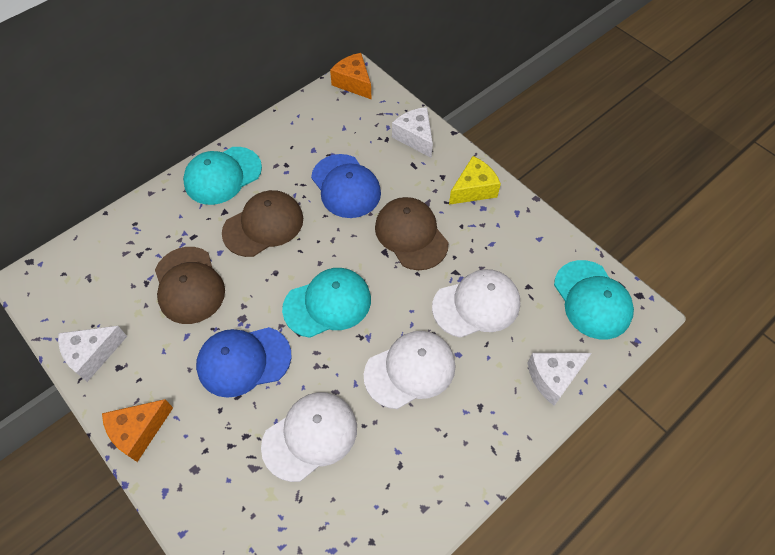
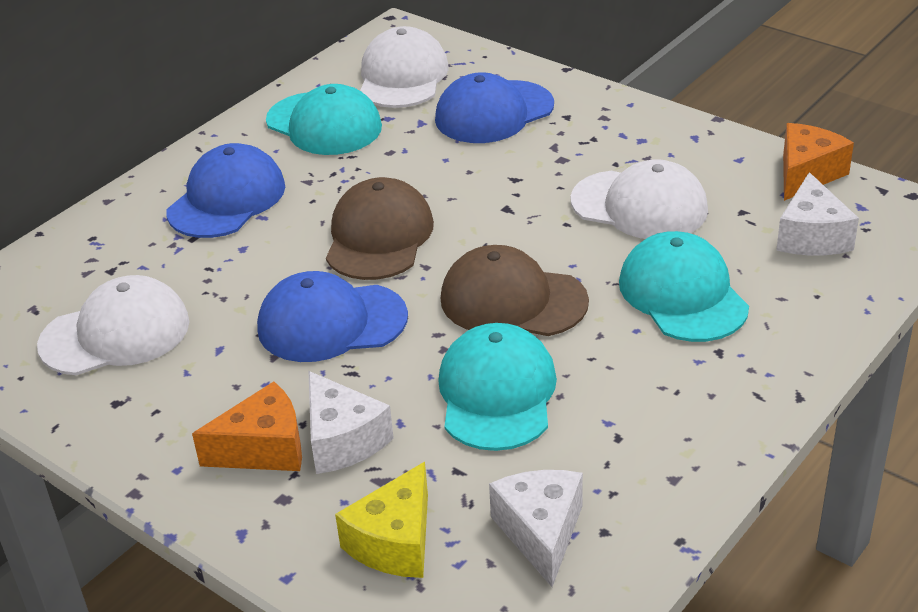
blue cap: [196,327,291,398] [311,154,381,218] = 2 -> [167,143,285,238] [257,271,408,362] [435,72,554,143] = 3
brown cap: [155,247,225,324] [222,190,303,257] [375,197,449,270] = 3 -> [326,177,434,280] [441,245,589,336] = 2

